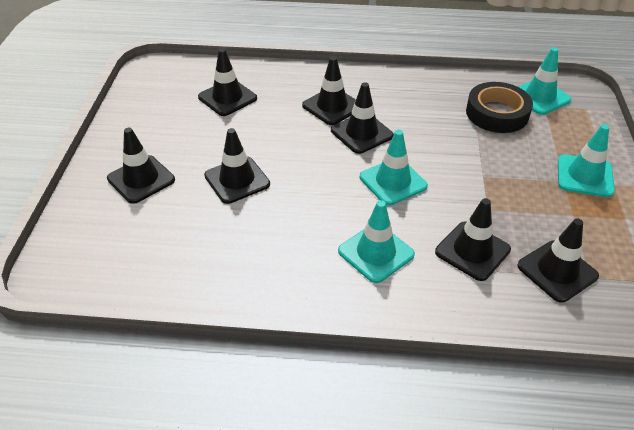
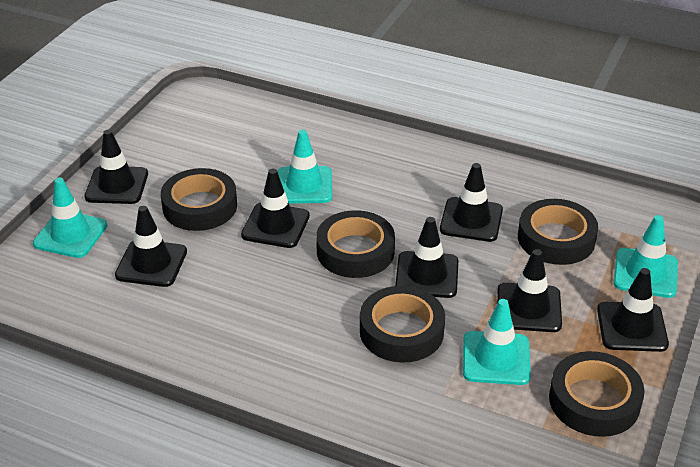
black tape: [466,82,533,133] = 1 -> [161,168,237,231] [316,210,395,278] [360,286,445,363] [518,199,598,265] [549,351,645,437] = 5

